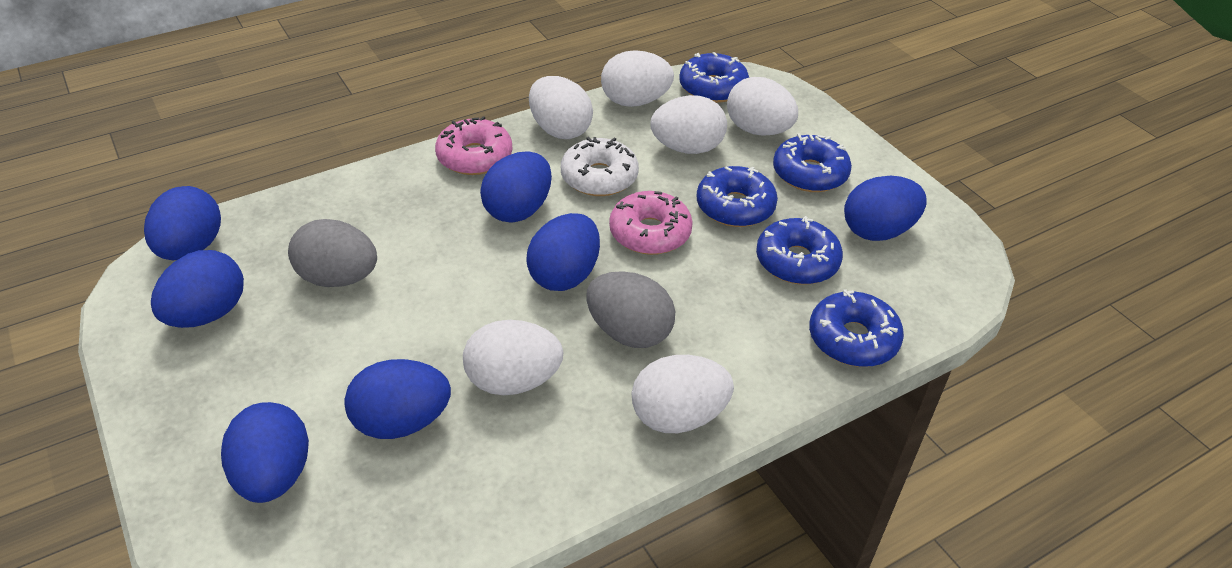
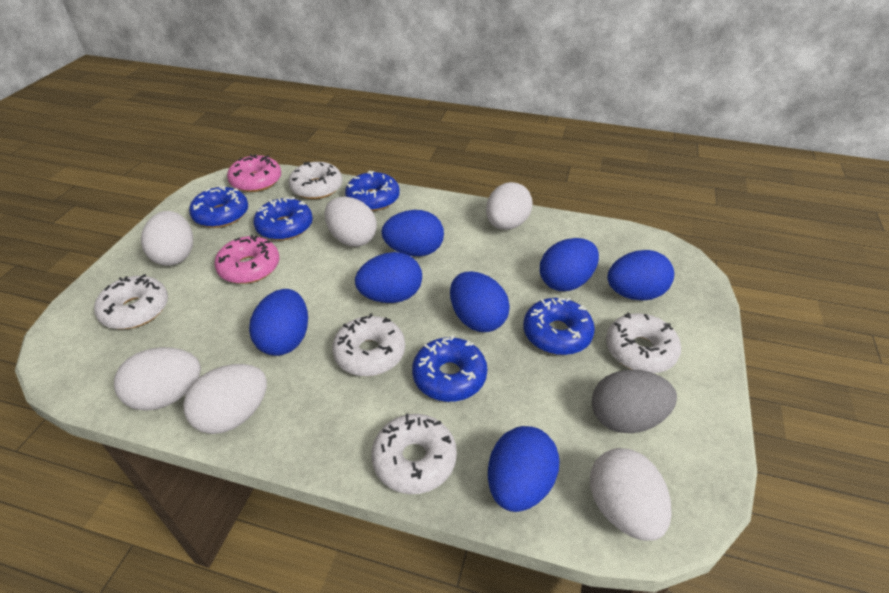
grey egg: [288,219,377,287] [586,271,675,348] = 2 -> [592,370,677,433] = 1
white donut: [561,137,639,196] = 1 -> [94,274,168,329] [289,162,343,199] [332,313,405,376] [371,414,457,494] [606,313,681,373] = 5

